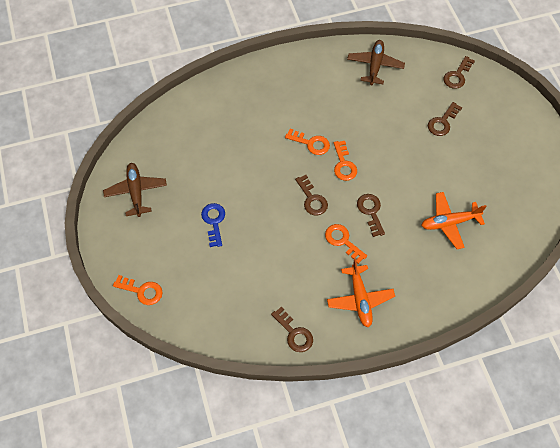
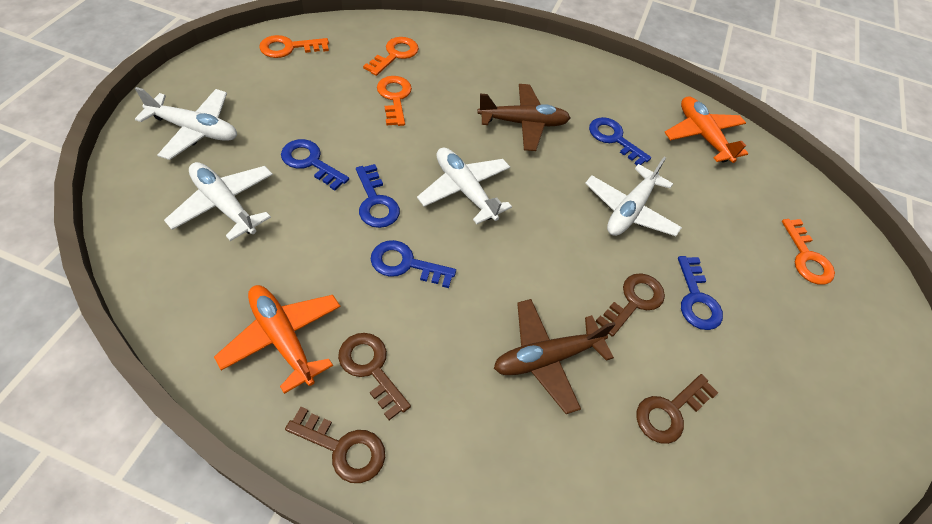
blue key: [201,203,225,247] = 1 -> [281,139,349,191] [356,164,400,228] [371,240,456,288] [589,117,651,165] [678,256,723,330] = 5
brown key: [271,306,313,352] [295,175,328,215] [357,194,385,237] [428,102,462,136] [443,56,475,89] = 5 -> [285,407,385,483] [338,333,411,420] [595,273,665,337] [636,374,718,444] = 4
white plane: none = 0 -> [135,87,237,160] [164,162,273,241] [417,148,512,224] [585,157,682,236] = 4

